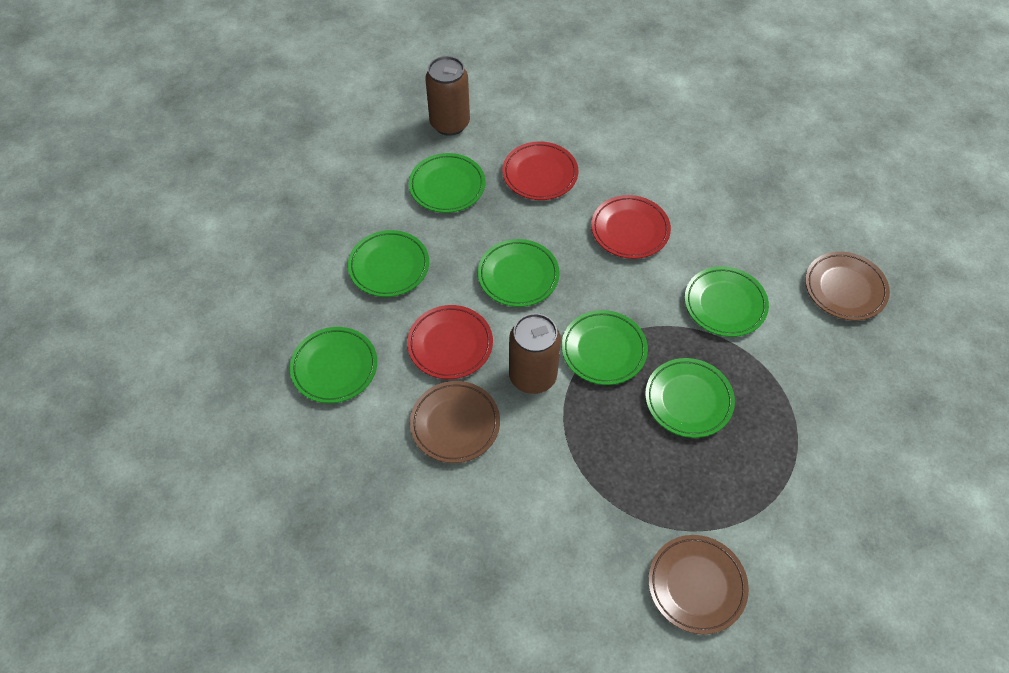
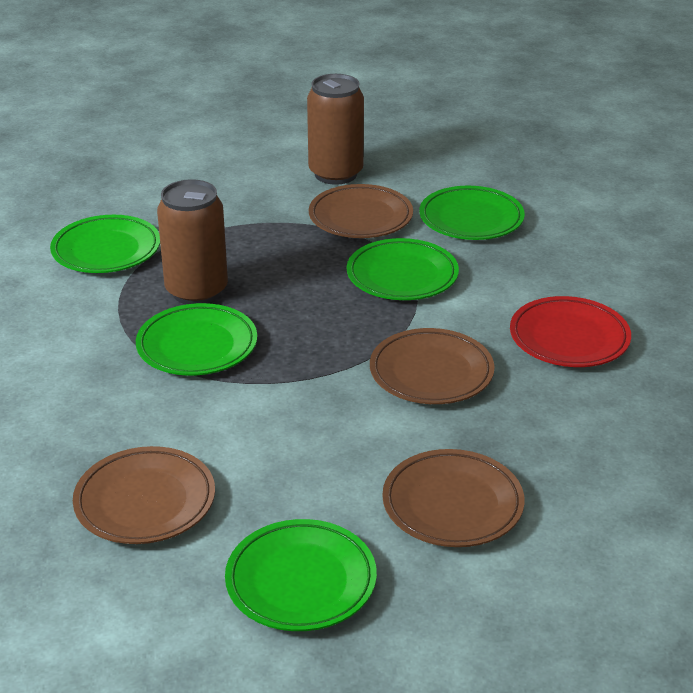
brown plate: [410,381,500,463] [648,535,749,634] [805,252,890,321] = 3 -> [73,446,215,544] [309,184,413,238] [370,328,495,404] [382,449,525,547] = 4
green plate: [290,327,377,403] [348,230,429,297] [409,153,485,213] [478,239,560,307] [562,310,648,385] [645,358,735,438] [685,266,769,337] = 7 -> [50,215,160,273] [136,303,257,376] [225,519,377,631] [347,238,459,300] [419,186,525,240] = 5
red plate: [407,305,493,379] [502,142,578,200] [591,195,671,259] = 3 -> [510,296,631,367] = 1

